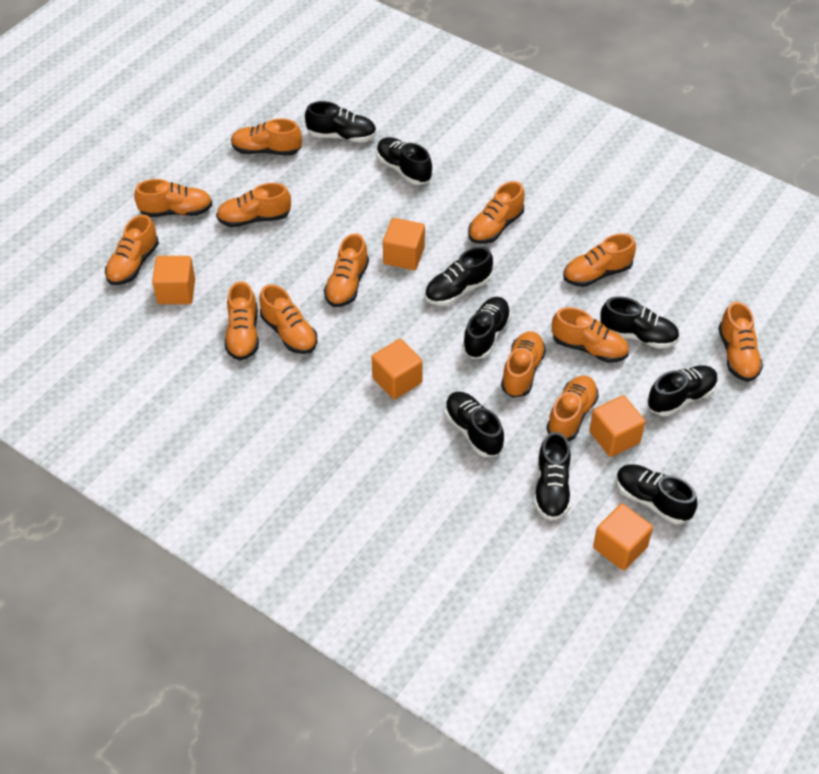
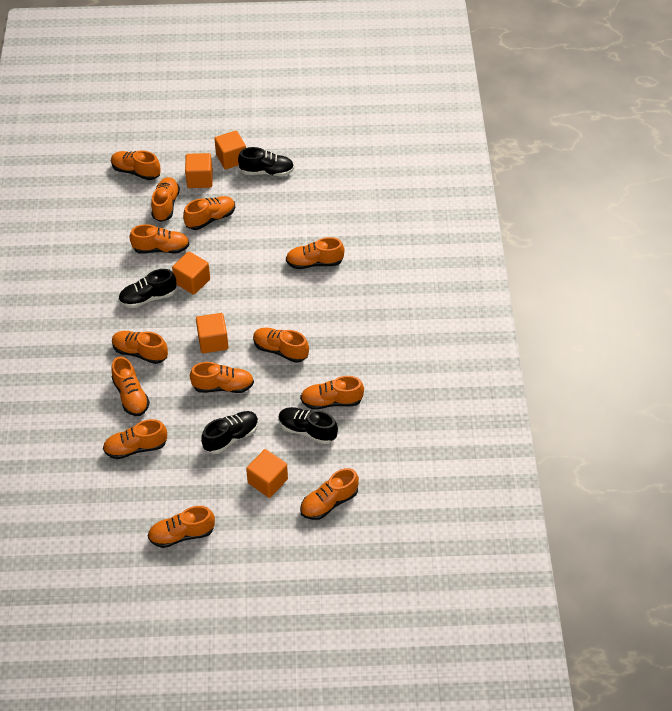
black shoe: [305,101,376,142] [376,137,432,185] [425,247,493,306] [445,392,504,457] [462,297,511,359] [534,432,571,521] [600,296,679,349] [616,464,698,524] [647,365,718,416] = 9 -> [118,269,177,308] [201,411,259,454] [238,147,294,176] [278,407,338,444] = 4

